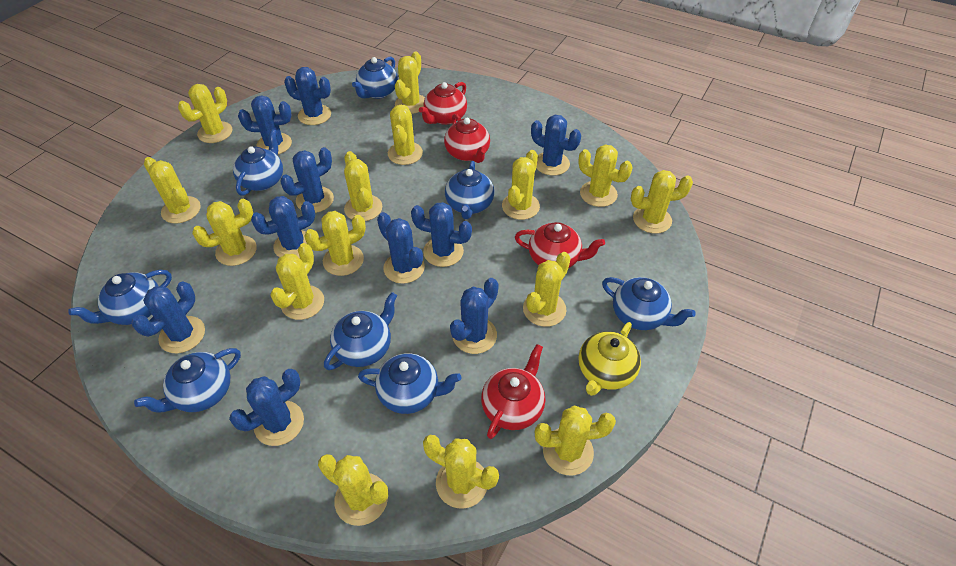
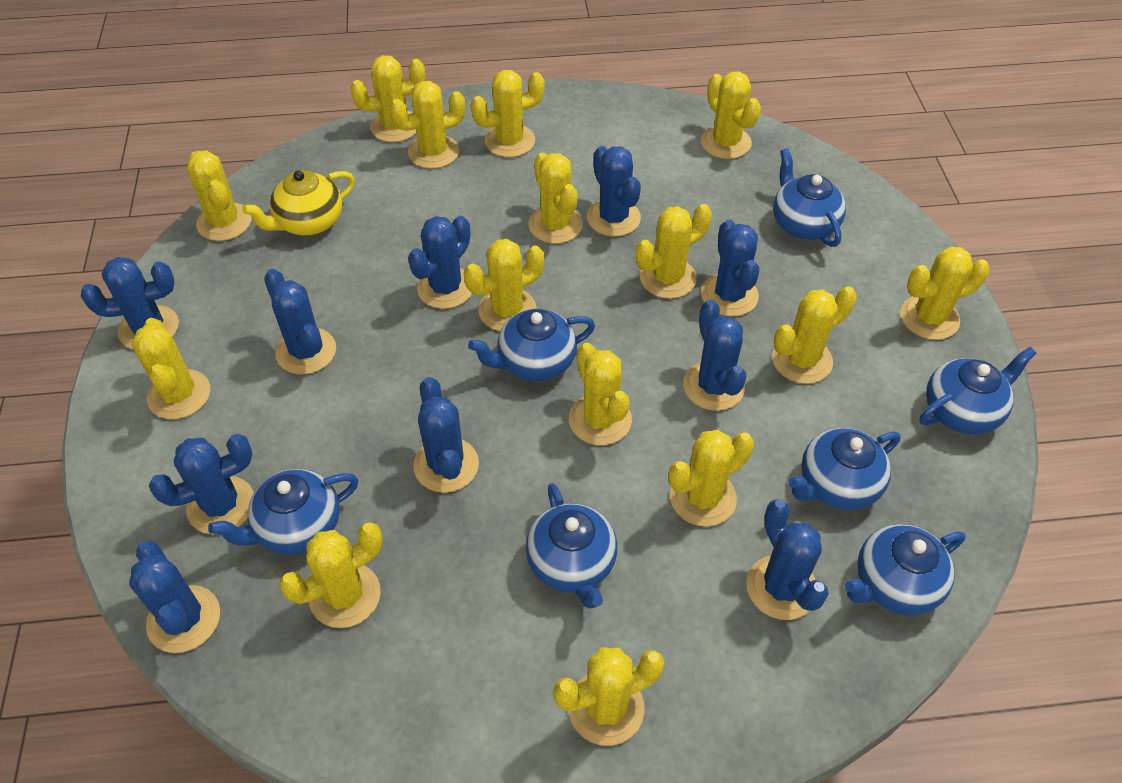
blue teapot: [68,270,172,325] [134,348,241,413] [233,129,283,196] [324,292,397,370] [352,57,398,99] [358,353,461,414] [445,161,494,219] [602,277,696,330] = 8 -> [208,469,359,555] [468,309,595,381] [526,483,617,609] [773,148,846,247] [789,428,901,510] [845,524,966,615] [919,347,1036,434] = 7
red teapot: [419,82,467,125] [444,114,490,163] [481,344,545,439] [515,222,605,268] = 4 -> none = 0

